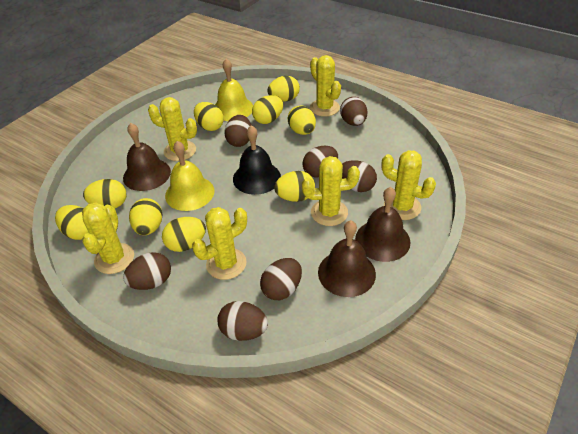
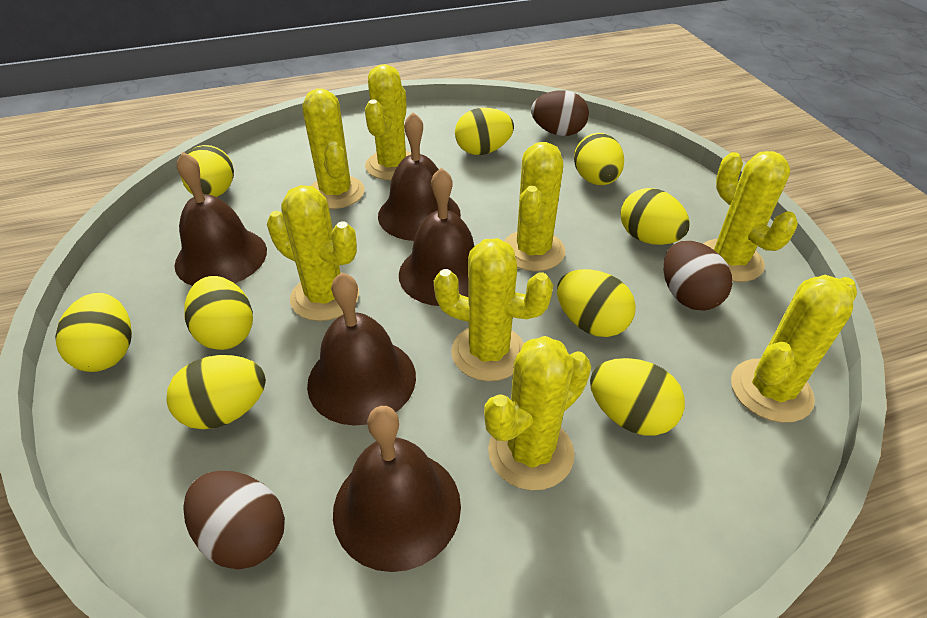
black bell: [233,125,281,195] = 1 -> none = 0
brown bell: [123,123,171,191] [318,221,376,297] [355,187,411,262] = 3 -> [174,152,267,286] [307,272,416,426] [333,406,461,572] [378,112,461,241] [399,168,474,306] = 5
brown egg: [123,252,171,290] [217,301,268,341] [224,115,251,147] [260,258,302,300] [303,146,338,177] [340,97,367,126] [342,160,377,192] = 7 -> [184,471,285,569] [531,90,589,136] [664,241,732,311] = 3
yellow bell: [165,141,214,211] [215,58,253,121] = 2 -> none = 0
yellow cactus: [82,202,134,274] [148,97,197,161] [192,207,247,280] [302,156,360,226] [310,55,341,117] [381,150,436,220] = 6 -> [267,185,359,321] [302,89,365,209] [365,64,411,180] [434,238,553,381] [484,336,591,490] [504,142,565,271] [703,151,798,282] [731,275,857,423] = 8

